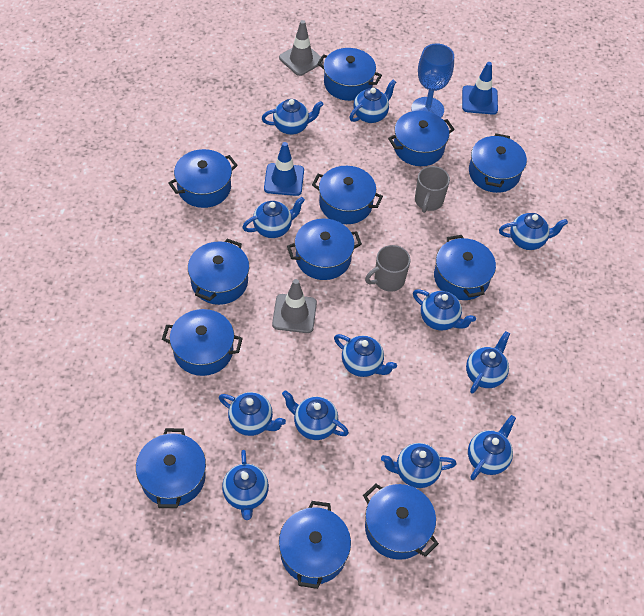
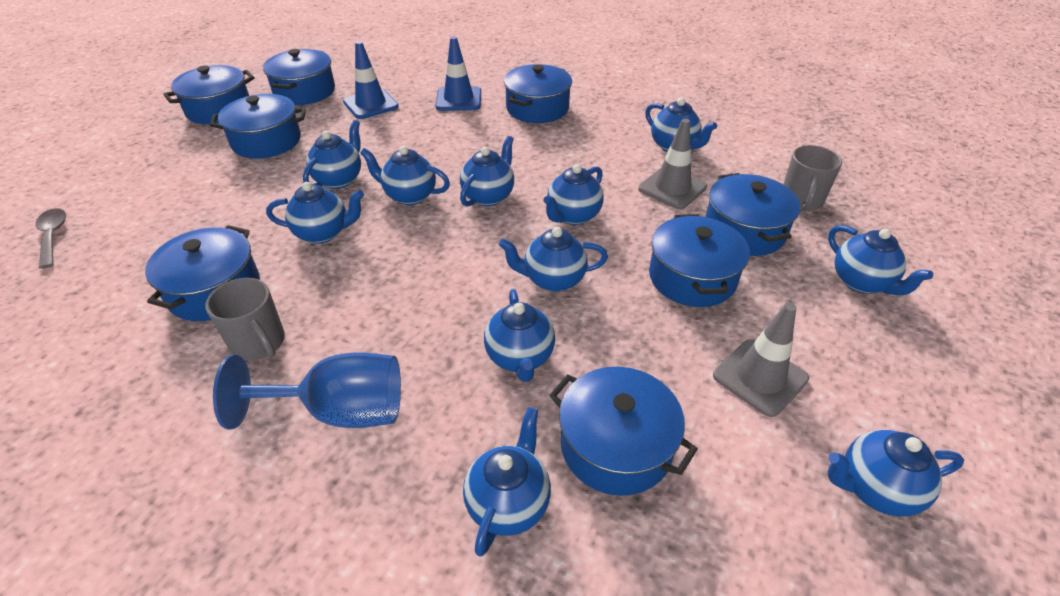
blue pot: [136,428,206,508] [162,309,243,376] [168,149,238,208] [188,238,249,305] [279,501,351,589] [287,219,362,280] [312,166,383,224] [317,48,382,101] [363,484,439,560] [388,111,455,166] [434,235,496,300] [469,133,527,193] = 12 -> [145,225,260,321] [163,65,254,124] [209,94,306,159] [263,49,335,105] [504,64,572,123] [549,367,698,496] [649,214,750,307] [705,173,800,256] = 8
blue teapot: [219,392,286,436] [222,450,269,520] [242,197,305,238] [262,99,324,135] [282,390,349,440] [334,334,397,377] [349,80,396,123] [381,443,457,488] [413,289,476,331] [466,331,510,394] [468,415,516,480] [499,213,568,250] = 12 -> [266,182,364,244] [303,120,361,189] [360,146,450,205] [460,136,514,206] [463,407,551,557] [484,289,555,382] [499,227,608,292] [543,164,604,225] [645,98,717,152] [828,225,933,295] [828,430,964,517] = 11
grey spoon: none = 0 -> [36,208,66,269] = 1

